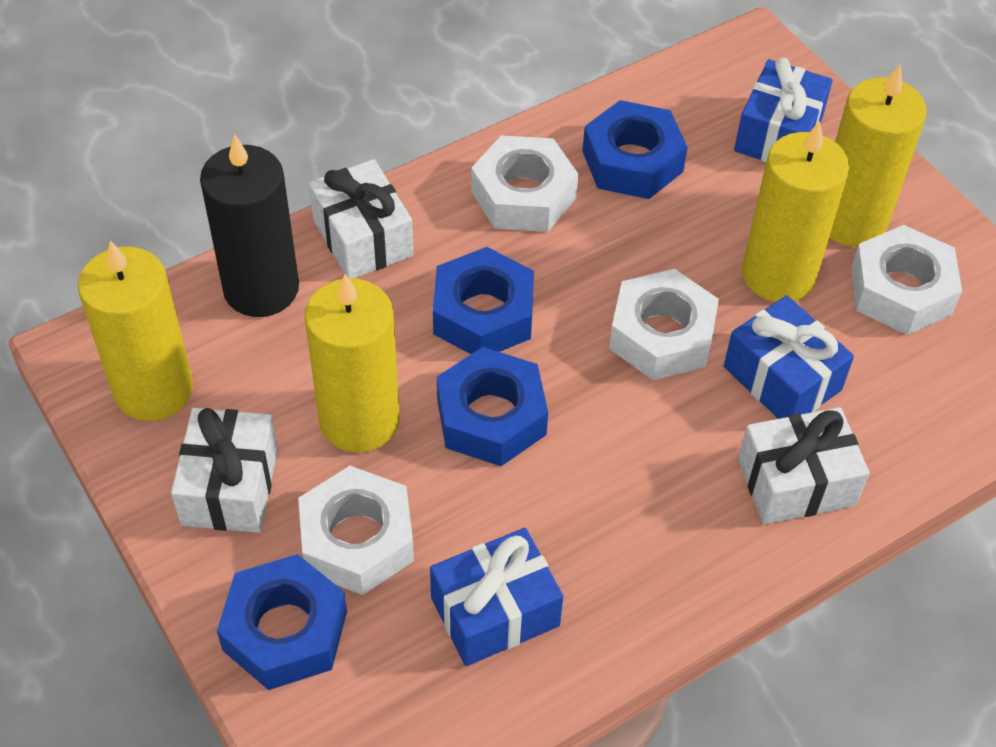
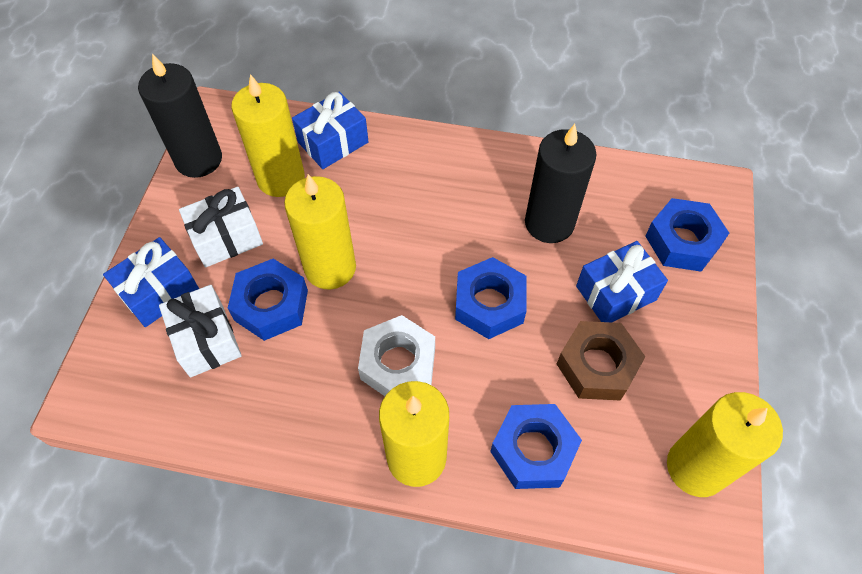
black candle: [200,134,299,317] = 1 -> [138,54,222,178] [525,124,597,243] = 2
brown nut: none = 0 -> [557,321,645,401] = 1
white gift: [171,408,278,533] [309,159,413,278] [738,407,870,524] = 3 -> [159,285,242,377] [179,187,263,267] = 2
white nut: [298,466,414,595] [471,135,578,232] [609,269,719,380] [851,225,962,335] = 4 -> [358,315,435,396] = 1

